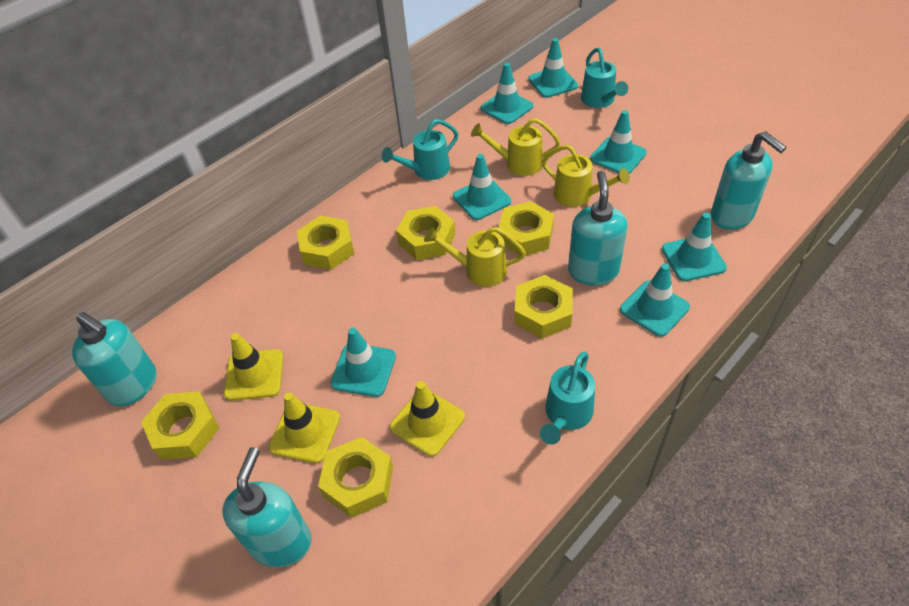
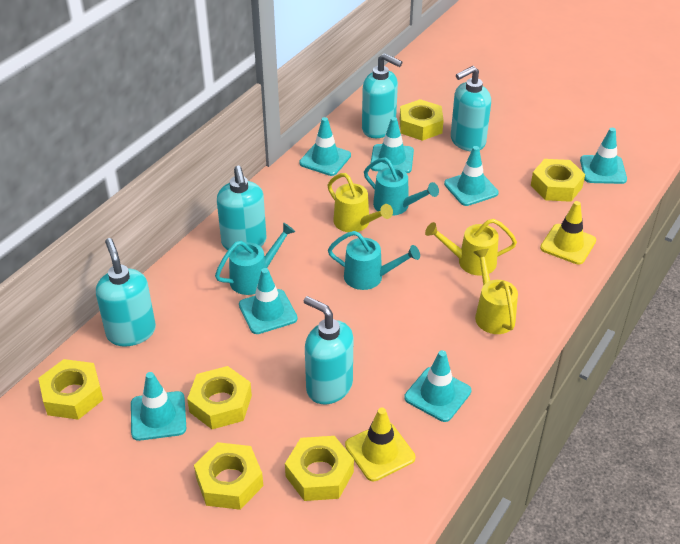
turquoise soap dispenser: [72,312,157,406] [222,447,312,567] [568,171,628,285] [711,131,787,230] = 4 -> [96,238,156,347] [217,166,267,250] [304,296,353,404] [362,53,402,138] [451,66,491,151] = 5
yellow traffic cone: [224,333,283,401] [269,392,340,463] [390,381,465,457] = 3 -> [345,408,415,481] [540,201,596,265] = 2

